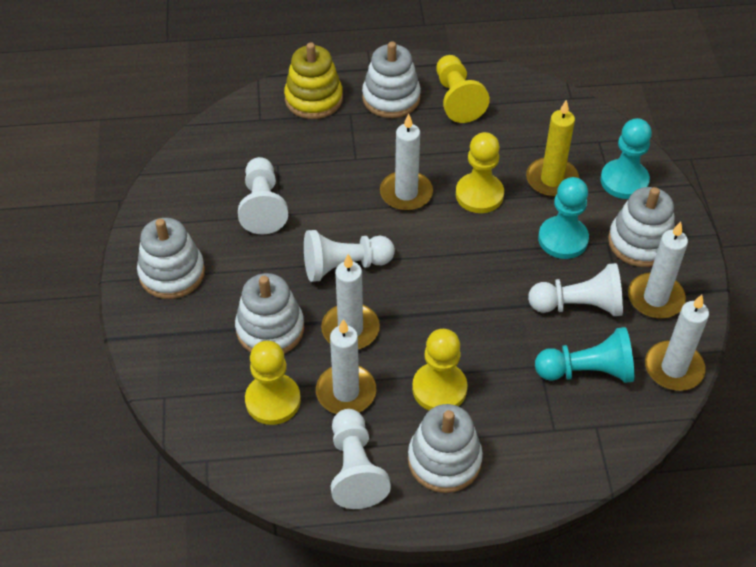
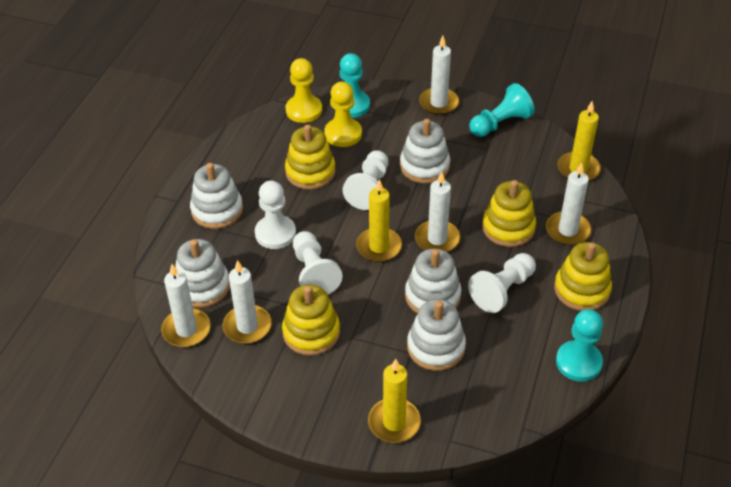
yellow candle: [526,99,579,197] = 1 -> [356,179,402,262] [368,359,421,443] [558,101,601,181] = 3
yellow pawn: [245,341,301,425] [412,329,468,410] [437,55,490,123] [456,132,504,213] = 4 -> [285,58,322,123] [324,82,362,147] = 2
yellow stacking toy: [284,42,343,119] = 1 -> [282,285,340,356] [285,124,336,189] [482,180,536,247] [554,242,612,311] = 4

